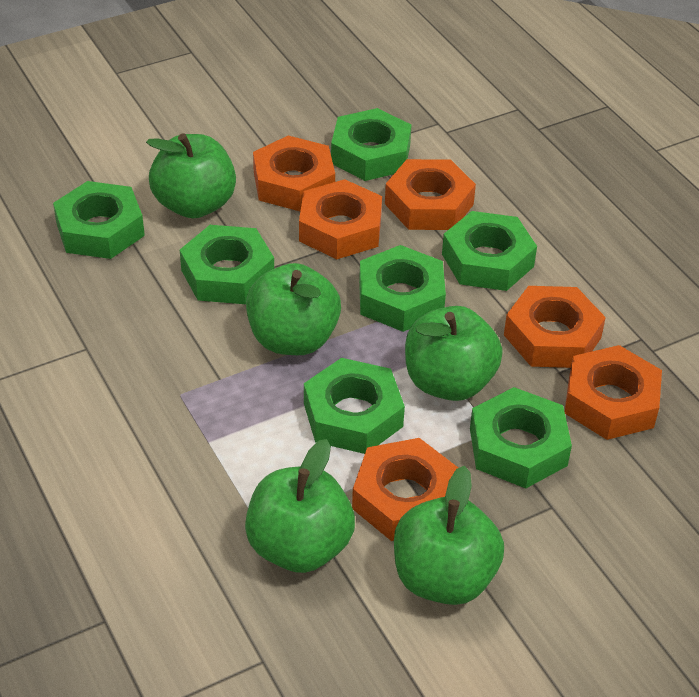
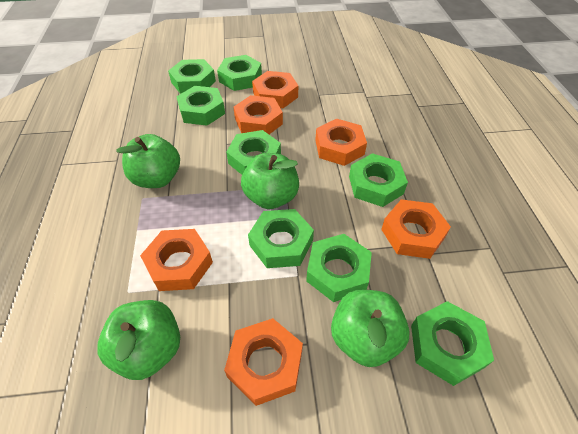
green apple: [146,133,236,218] [245,439,355,573] [246,263,341,355] [394,466,504,605] [405,306,503,401] = 5 -> [97,300,180,380] [117,134,180,188] [241,153,299,209] [331,289,410,367] = 4
green nut: [53,181,145,259] [180,225,274,304] [304,358,405,454] [331,108,411,181] [359,245,446,332] [442,211,537,291] [470,387,572,488] = 7 -> [168,59,216,94] [176,86,225,126] [217,55,262,91] [226,130,281,175] [248,209,314,268] [306,234,372,302] [349,153,408,207] [411,301,494,386] = 8

